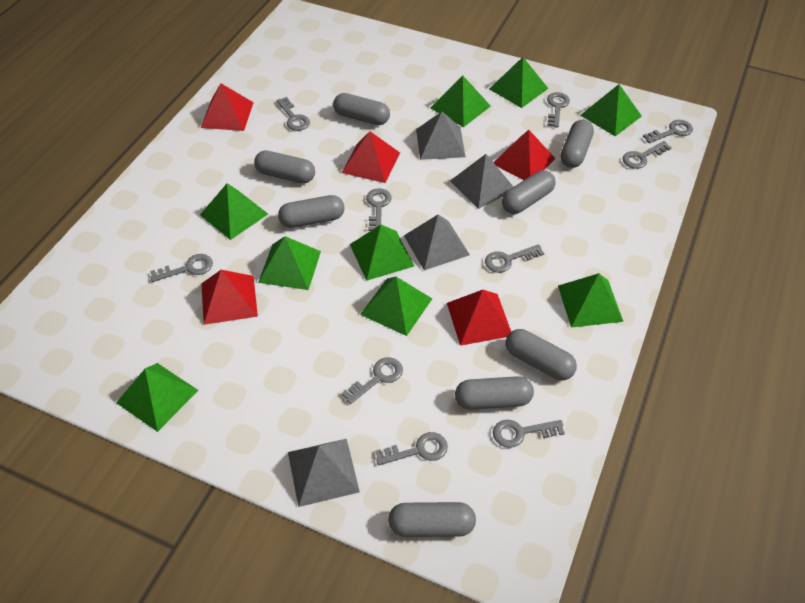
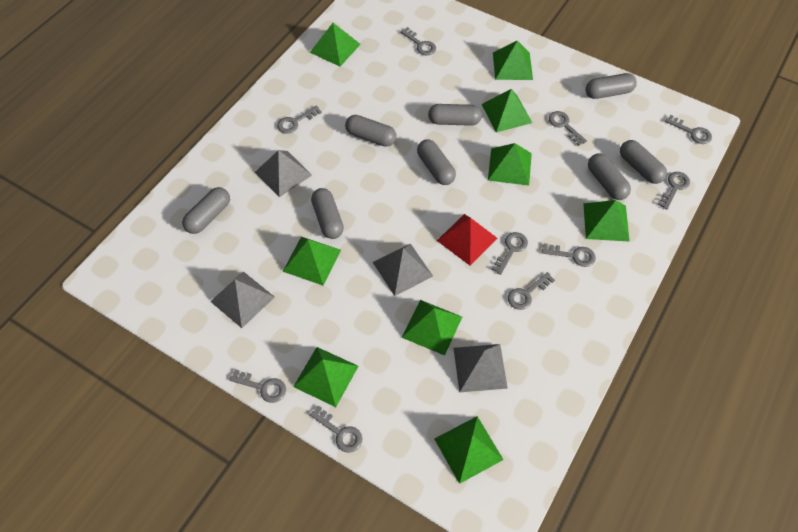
red pyramid: [201,83,254,131] [201,270,258,325] [342,131,400,183] [447,290,511,346] [493,130,556,180] = 5 -> [437,214,498,266] = 1

